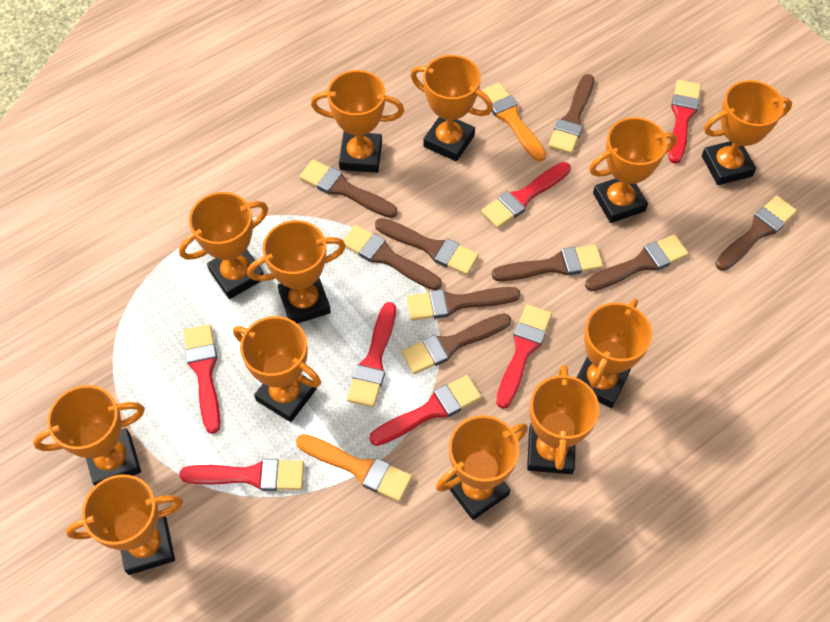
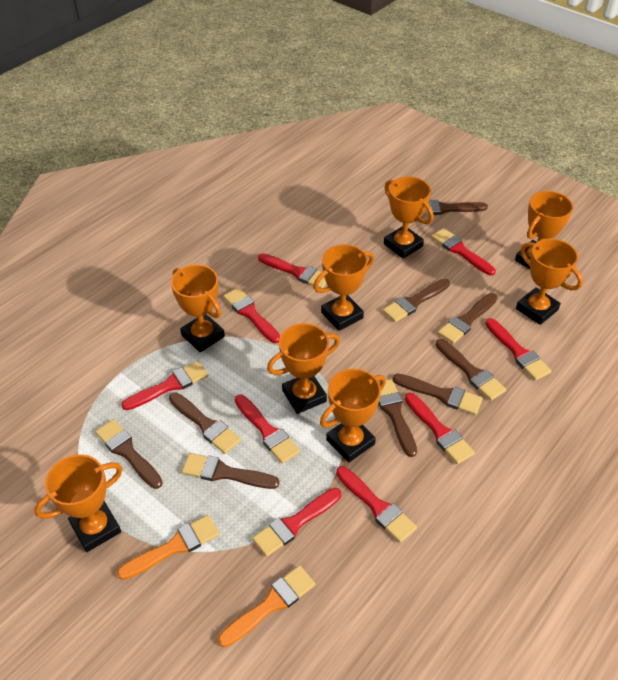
orange trophy: [33,385,145,486] [66,474,183,575] [179,192,268,299] [233,316,321,422] [247,220,346,324] [311,70,404,173] [410,55,493,162] [436,415,528,520] [527,365,599,474] [576,299,652,408] [589,117,677,223] [702,80,792,185] = 12 -> [34,454,123,552] [171,264,225,352] [267,323,340,414] [313,244,374,331] [320,369,386,462] [384,176,433,258] [515,191,573,269] [516,239,583,325] = 8
red brush: [179,459,304,491] [183,324,221,434] [347,302,396,407] [369,375,482,446] [481,162,571,228] [496,304,552,409] [668,80,701,164] = 7 -> [121,361,208,410] [223,287,280,343] [235,395,300,464] [252,488,341,557] [258,253,327,289] [336,466,417,543] [405,393,475,464] [431,228,496,276] [485,318,551,381] = 9

